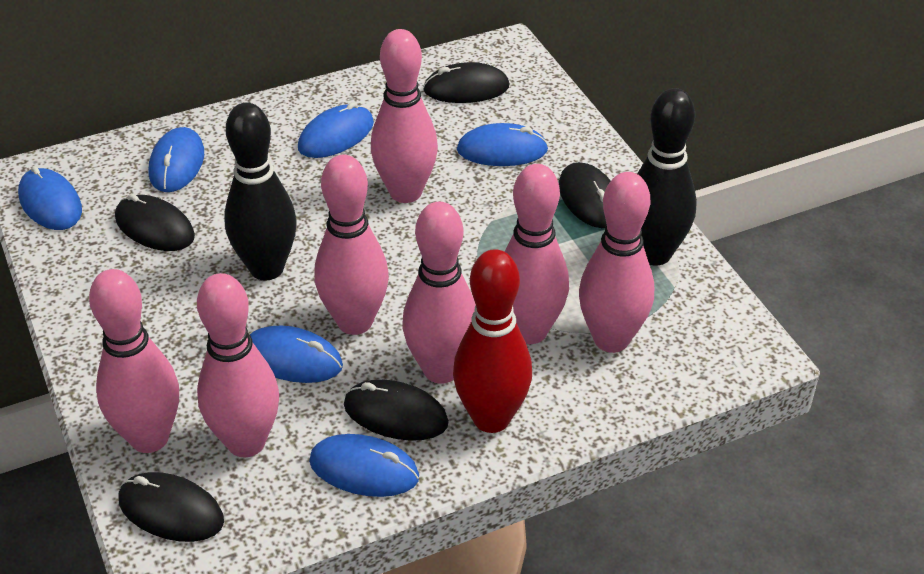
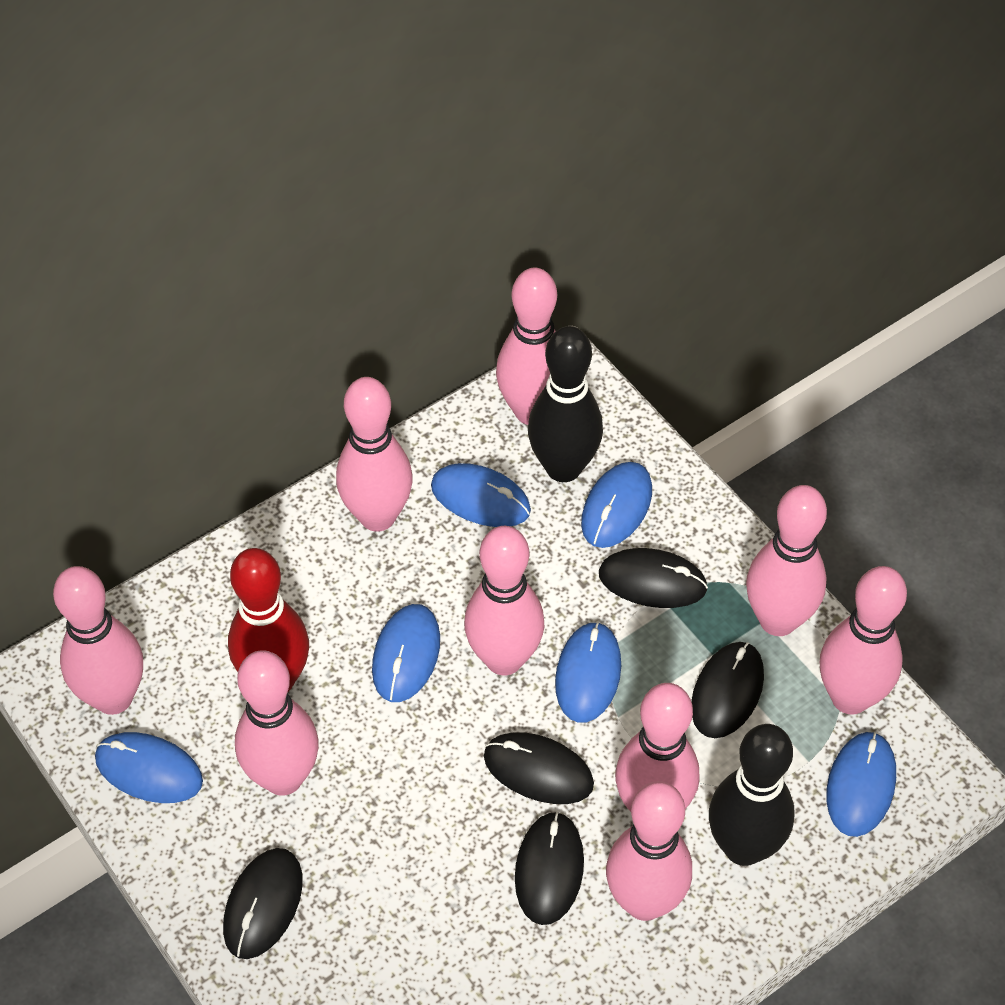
pink bowling pin: [89,269,179,453] [197,273,279,457] [315,155,389,335] [371,29,438,203] [402,202,476,384] [504,164,569,344] [579,172,654,353] = 7 -> [53,566,143,715] [235,650,319,796] [336,377,413,532] [464,526,544,675] [496,267,557,425] [606,781,692,921] [615,683,699,812] [746,485,827,636] [820,566,907,715] = 9

